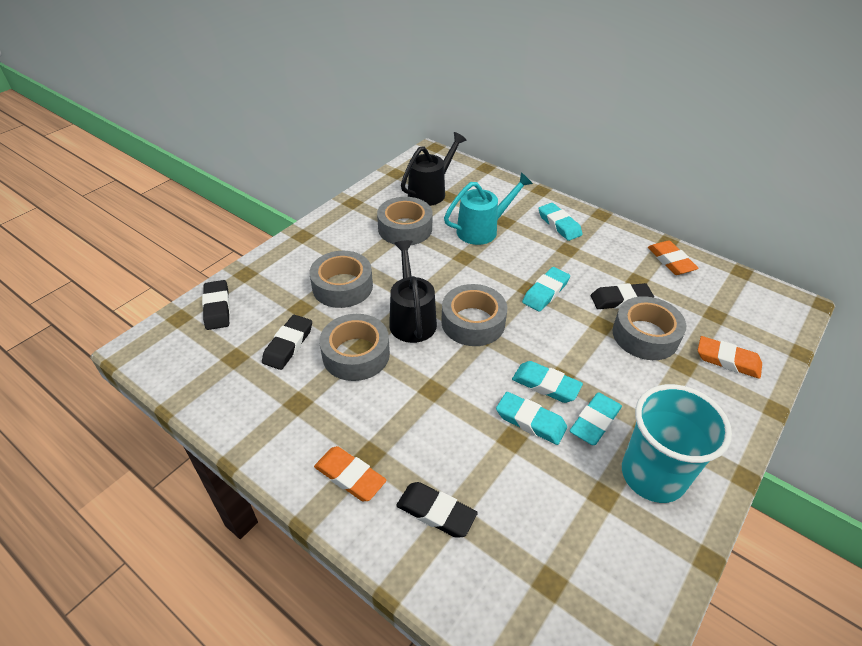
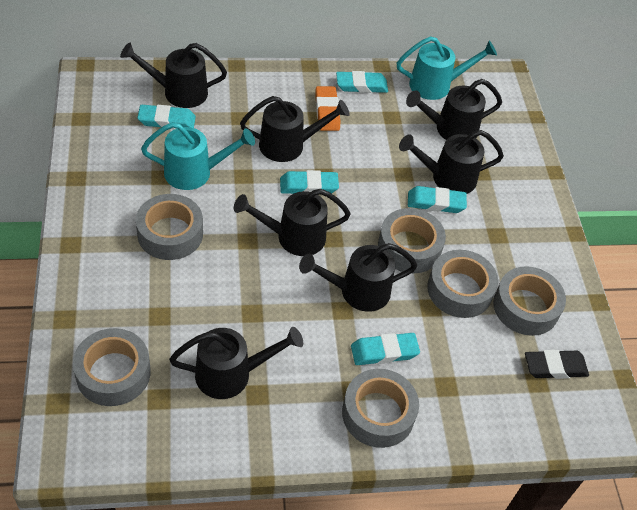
black eraser: [202,280,230,330] [262,315,312,370] [396,482,478,538] [591,283,654,309] = 4 -> [525,350,589,379] = 1
black watering can: [389,240,437,343] [401,132,467,206] = 2 -> [120,43,227,108] [169,327,303,399] [234,189,351,256] [240,96,350,162] [299,243,417,312] [399,130,504,194] [406,79,502,140] = 7
grey tape: [310,251,373,308] [320,314,390,381] [377,197,433,245] [441,284,507,346] [613,296,686,360] = 5 -> [73,328,151,406] [136,194,203,260] [342,369,419,448] [378,208,446,274] [427,250,498,318] [493,266,566,336] = 6
orange eraser: [314,446,387,501] [648,241,699,275] [698,336,762,379] = 3 -> [315,86,340,131] = 1
turquoise cup: [622,384,732,503] = 1 -> none = 0
turquoise watering can: [444,172,533,245] = 1 -> [141,122,255,190] [397,36,497,100] = 2

